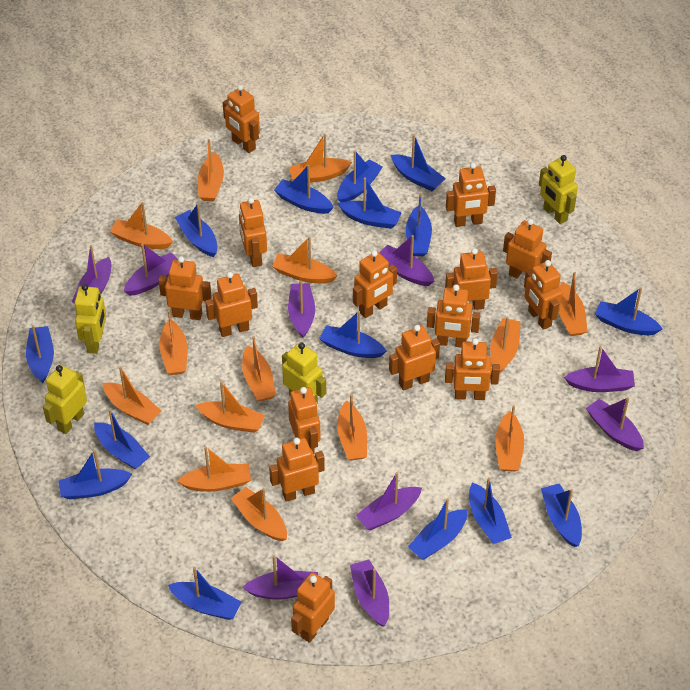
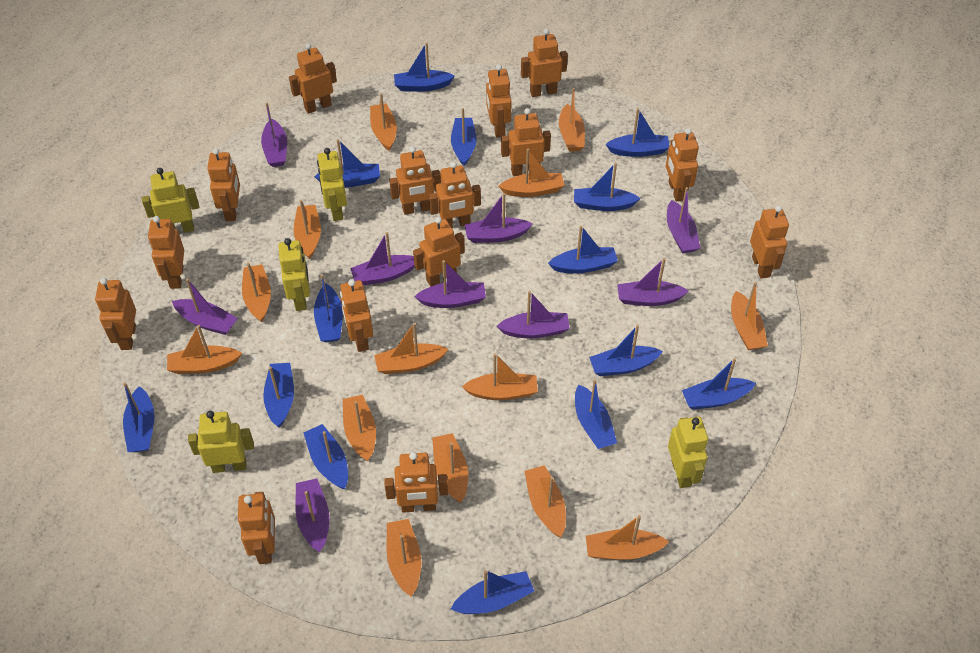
blue boat: [26,325,54,383] [58,450,132,499] [94,409,150,469] [168,567,242,620] [175,203,218,257] [274,165,334,214] [319,311,387,358] [337,151,383,203] [338,177,401,229] [391,134,446,191] [406,193,432,256] [408,498,468,560] [469,477,512,544] [541,484,582,547] [595,287,662,335] = 15 -> [123,382,155,452] [263,363,294,428] [304,424,348,489] [314,139,380,187] [314,274,343,342] [394,43,455,92] [451,108,477,166] [451,570,534,614] [548,225,618,274] [574,163,641,211] [575,379,617,449] [589,325,663,376] [605,108,670,157] [682,358,756,410] = 14
yellow robot: [43,365,87,434] [75,284,106,354] [282,342,326,404] [539,155,578,224] = 4 -> [142,168,199,233] [188,411,254,473] [278,238,310,311] [317,148,347,221] [668,417,708,488] = 5

